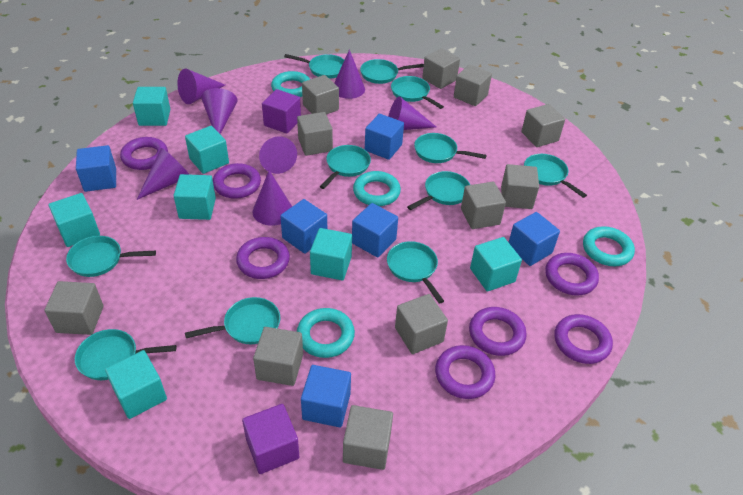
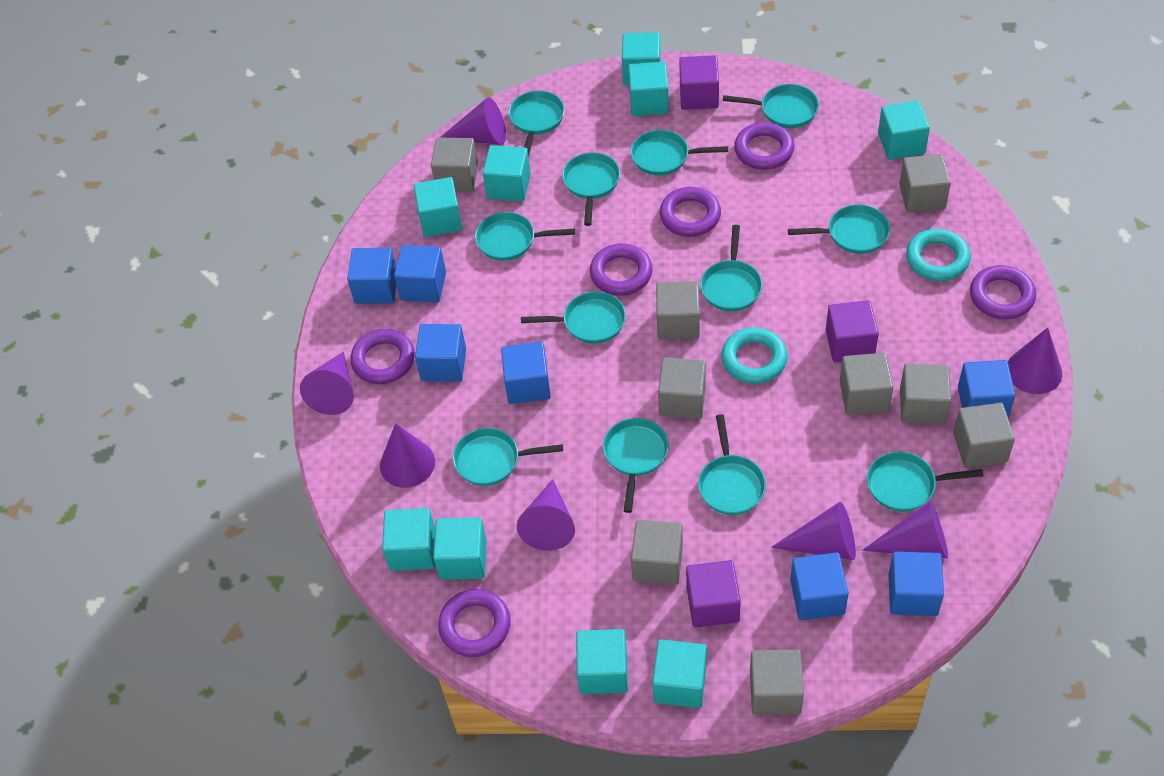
blue cube: [76,145,116,192] [280,199,327,254] [301,365,351,427] [352,203,398,257] [365,114,404,160] [509,212,560,266] = 6 -> [347,248,396,304] [394,245,446,303] [415,324,466,382] [501,342,551,404] [790,552,849,620] [888,551,944,616] [958,360,1015,418] = 7
grey cube: [45,281,104,335] [253,327,303,386] [297,112,333,156] [302,75,339,114] [343,405,393,470] [395,294,448,354] [422,48,460,89] [454,64,492,106] [461,182,506,229] [501,164,539,209] [521,104,565,147] = 11 -> [431,137,478,192] [631,519,683,585] [656,281,700,339] [658,357,706,419] [750,650,804,715] [840,353,893,415] [899,154,951,213] [900,363,951,424] [953,402,1015,468] = 9
purple cube: [242,404,299,474] [262,89,301,133] = 2 -> [679,55,719,110] [686,560,741,628] [826,300,879,362] = 3
purple ring: [120,137,168,170] [213,163,261,199] [236,237,290,279] [435,345,495,399] [469,307,527,356] [545,253,599,296] [554,314,613,364] = 7 -> [350,329,415,384] [438,589,511,657] [590,244,652,296] [660,187,721,237] [734,122,794,170] [970,265,1036,319] = 6
turquoise cube: [49,193,100,247] [105,350,167,419] [133,87,170,126] [173,174,216,220] [185,126,229,174] [310,228,352,280] [470,237,522,292] = 7 -> [382,508,435,571] [414,177,462,237] [433,518,487,580] [483,145,531,202] [576,629,628,694] [622,32,661,85] [628,61,669,116] [652,639,707,708] [878,101,930,160] = 9
turquoise pan: [66,236,156,277] [75,329,176,380] [185,297,280,344] [284,54,344,79] [320,145,371,189] [360,59,424,84] [387,241,444,304] [391,76,444,109] [407,171,470,210] [414,133,487,163] [524,154,587,198] = 11 -> [453,428,563,486] [475,212,575,261] [509,91,565,157] [521,291,626,344] [562,152,620,226] [603,418,669,513] [631,130,728,176] [698,414,766,515] [700,225,762,312] [723,84,819,128] [788,204,890,254] [867,451,983,512] = 12
turquoise ring: [271,71,310,97] [297,308,355,358] [353,171,401,206] [583,226,635,266] = 4 -> [721,327,788,384] [906,229,971,281] = 2

